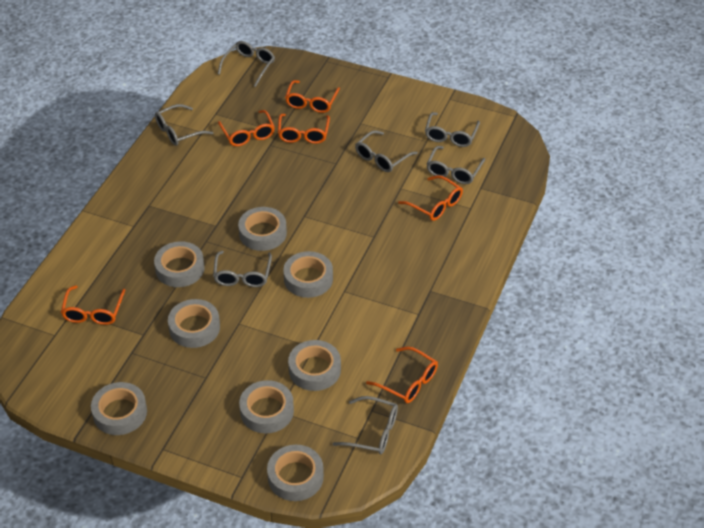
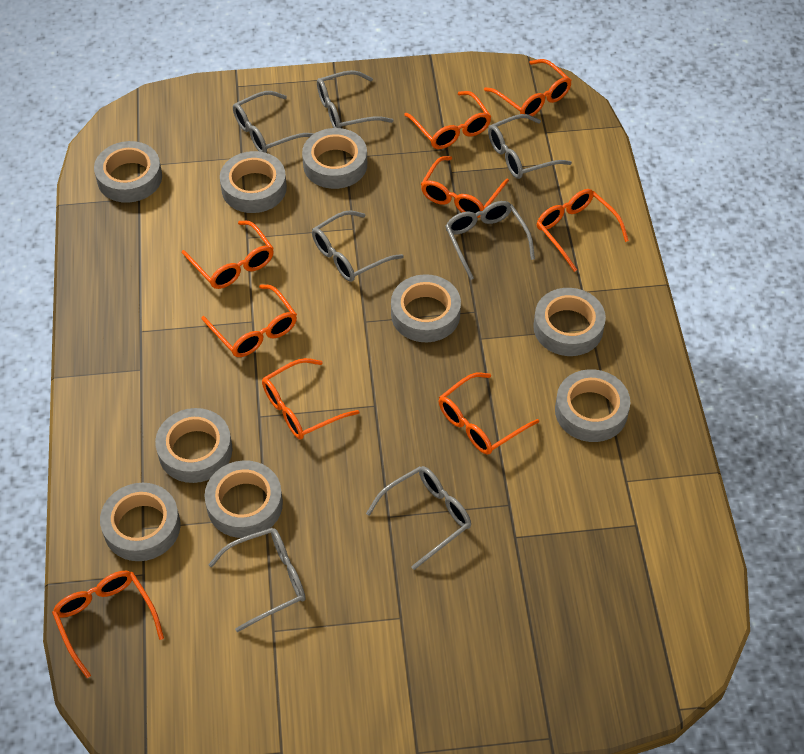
grey tape: [91,382,147,435] [154,241,205,287] [168,299,220,348] [238,207,287,251] [239,380,294,434] [267,445,324,501] [283,251,333,298] [288,340,341,391] = 8 -> [94,141,162,203] [100,483,181,561] [155,408,232,483] [205,461,283,538] [220,151,287,213] [302,128,367,189] [391,274,461,342] [533,288,606,356] [555,369,630,442] = 9
orange glasses: [61,285,125,325] [218,110,275,146] [278,114,330,144] [285,80,340,113] [366,347,438,403] [398,175,463,221] = 6 -> [52,571,164,678] [182,221,274,289] [201,284,297,357] [262,358,359,440] [404,91,492,149] [421,156,509,218] [439,373,539,455] [484,59,572,119] [537,189,629,272] = 9

